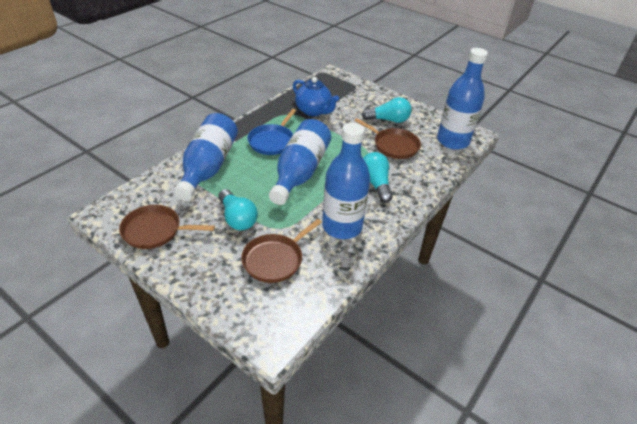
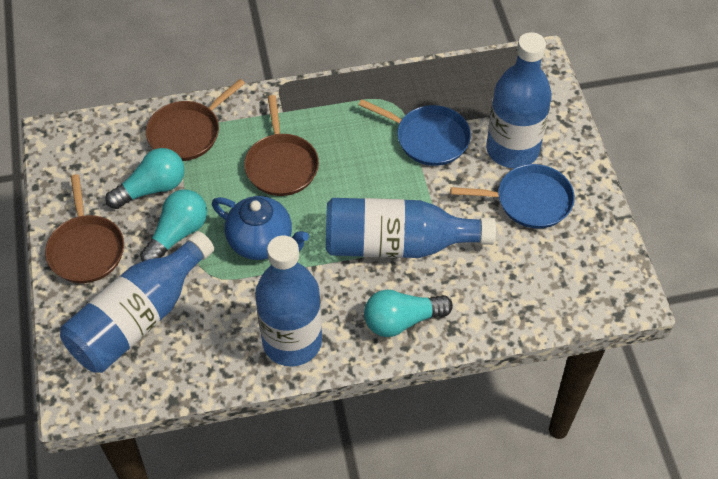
blue pan: [247,109,296,155] = 1 -> [359,99,471,166] [451,164,575,229] = 2

